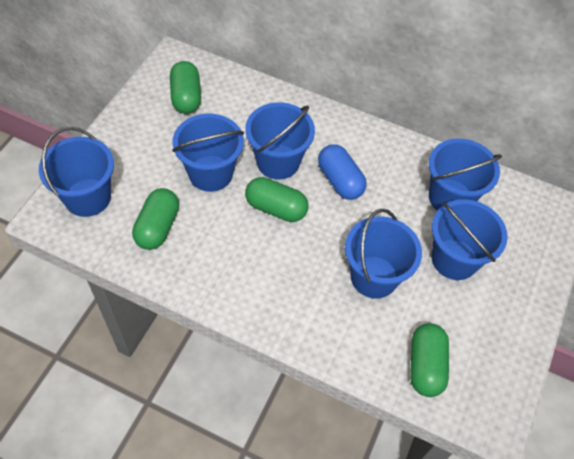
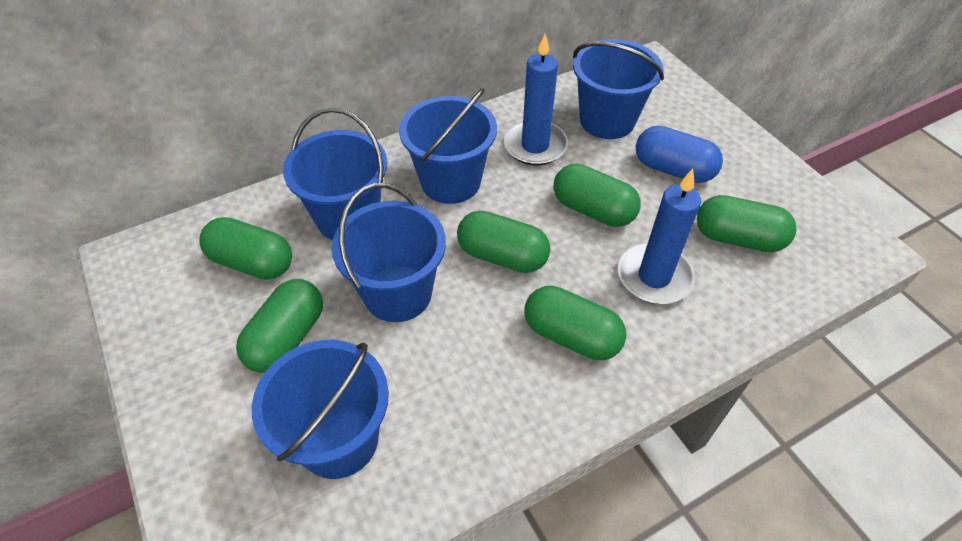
blue bucket: [39,127,114,217] [172,114,244,192] [245,102,315,180] [345,209,422,299] [429,138,502,211] [432,199,508,280] = 6 -> [252,340,389,479] [283,108,387,240] [331,183,446,322] [399,88,497,204] [573,39,664,139] = 5
blue candle: none = 0 -> [503,34,568,166] [618,169,701,304] = 2
green capsule: [132,188,179,250] [170,61,201,114] [245,177,309,222] [410,323,449,397] = 4 -> [199,217,292,280] [236,279,323,373] [457,211,550,273] [525,286,626,360] [554,163,641,227] [697,195,797,252] = 6

